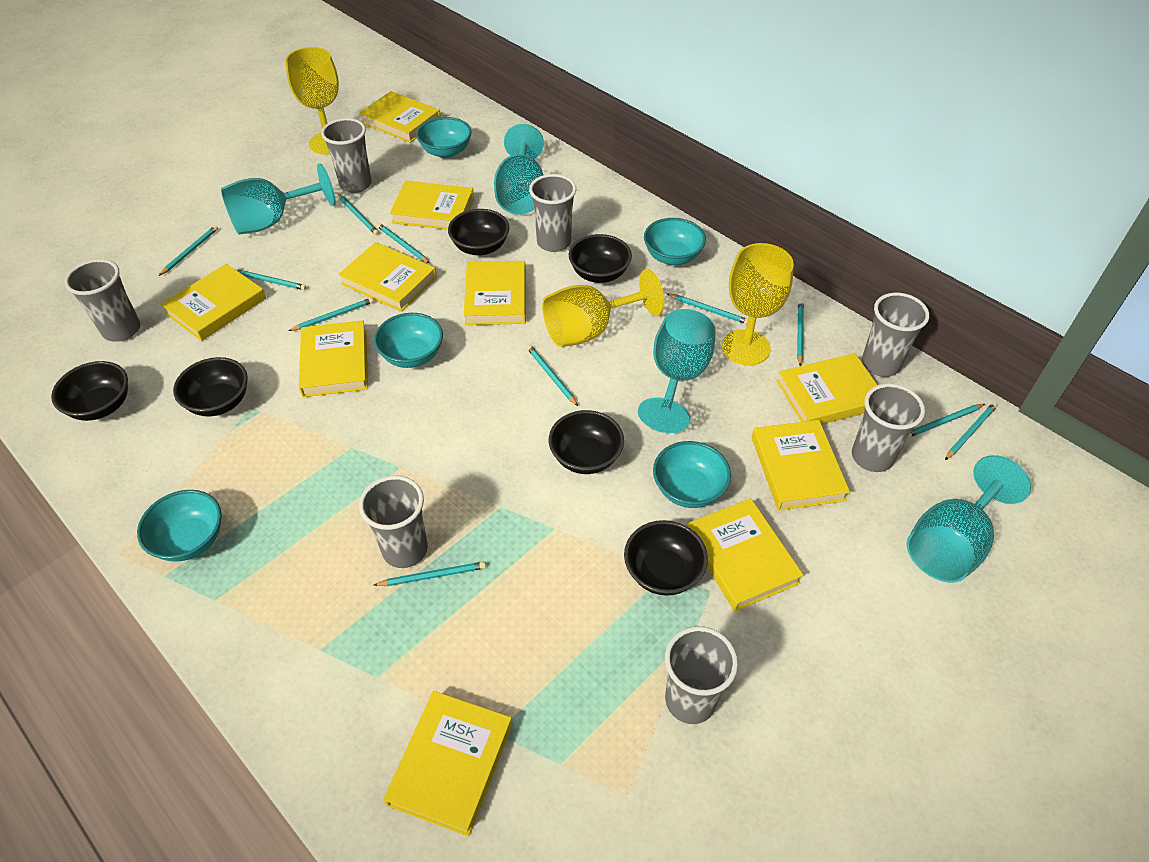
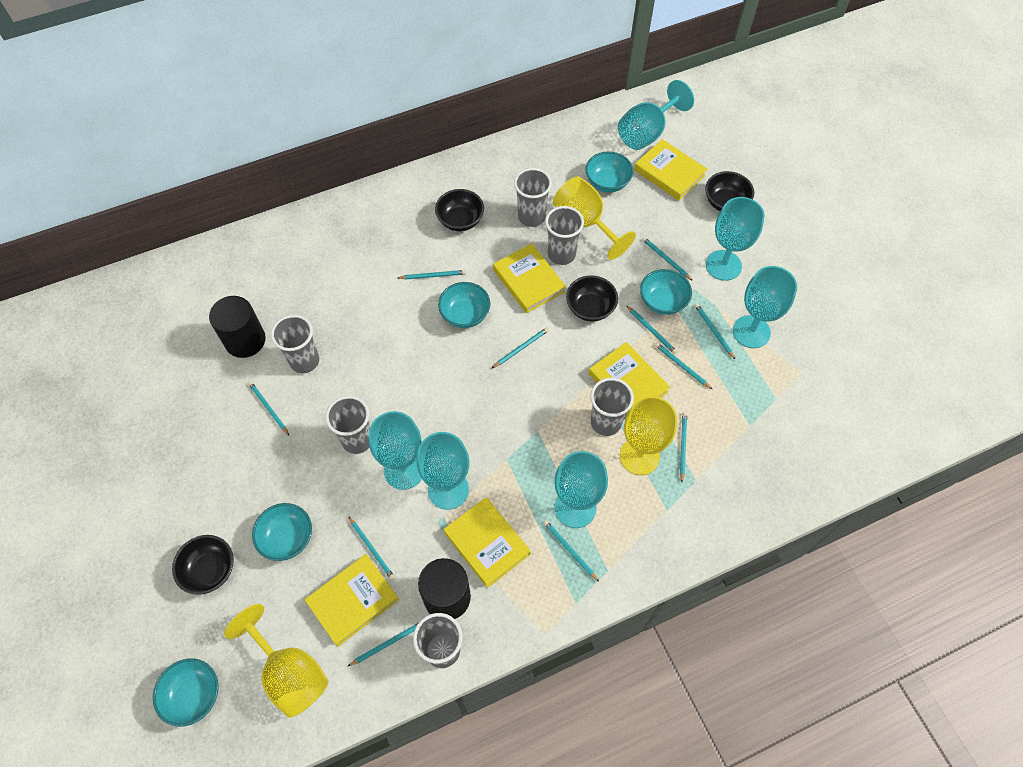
black bowl: [51,361,128,421] [173,357,248,417] [448,209,509,255] [549,410,624,474] [568,234,632,283] [624,520,708,596] = 6 -> [172,535,234,595] [435,189,484,231] [566,275,618,322] [705,171,754,211] = 4
black cylinder: none = 0 -> [209,296,266,358] [418,558,471,619] = 2
grey cup: [64,259,140,342] [321,118,372,193] [359,475,428,568] [529,174,576,252] [665,626,738,724] [852,383,925,472] [862,293,929,377] = 7 -> [271,315,319,373] [325,396,370,454] [413,613,462,668] [514,168,552,227] [545,206,584,265] [590,378,634,436] = 6
turquoise goblet: [221,163,336,234] [494,124,544,214] [638,309,716,433] [906,455,1031,583] = 4 -> [369,411,422,490] [417,432,469,510] [554,451,608,528] [618,80,694,150] [706,197,765,281] [733,266,797,348] = 6
yellow book: [161,264,266,341] [299,320,368,397] [338,242,437,312] [359,91,441,143] [384,691,513,836] [390,181,474,230] [464,261,526,325] [687,498,804,611] [752,420,850,510] [777,353,877,424] = 10 -> [304,554,399,647] [443,497,531,588] [493,243,566,313] [588,342,670,415] [634,139,708,201] = 5

